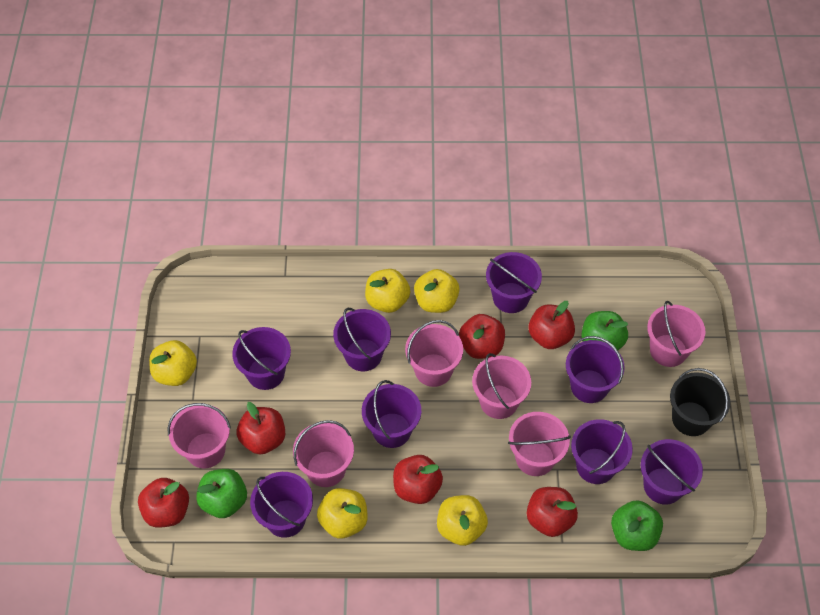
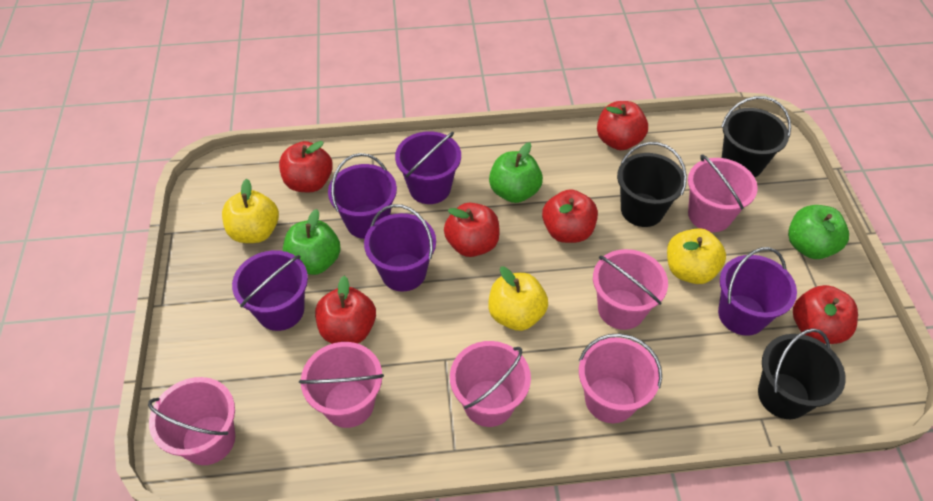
black bucket: [670,368,730,436] = 1 -> [617,142,687,227] [721,96,791,177] [758,328,846,419] = 3
purple bucket: [232,327,291,390] [250,472,313,538] [333,308,391,371] [362,380,421,448] [486,252,542,313] [566,336,625,403] [571,419,633,484] [641,439,703,505] = 8 -> [232,250,308,331] [328,153,397,239] [364,204,436,292] [395,131,461,204] [718,247,797,336] = 5
yellow apple: [149,340,197,386] [317,488,368,539] [365,269,410,313] [414,269,460,313] [437,495,488,546] = 5 -> [222,179,279,243] [488,267,548,331] [667,228,726,284] = 3

